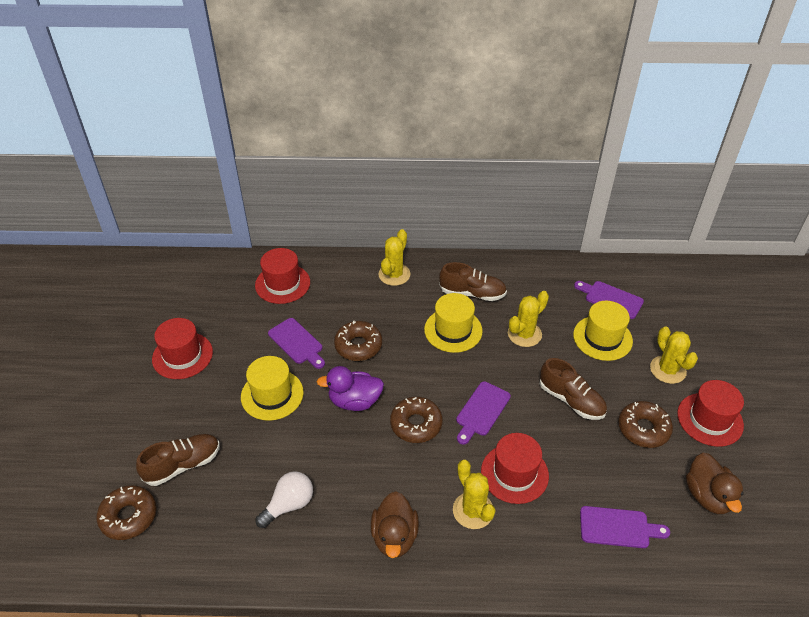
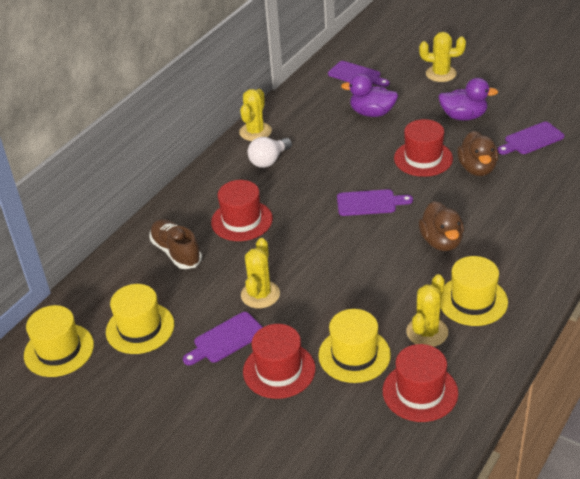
brown donut: [97,485,157,540] [334,321,382,361] [390,397,443,443] [618,401,673,448] = 4 -> none = 0
brown shoe: [136,434,220,486] [439,262,507,301] [539,358,607,420] = 3 -> [149,219,202,269] = 1
purple duck: [317,366,384,411] = 1 -> [341,74,398,117] [438,78,498,121] = 2
yellow hat: [241,356,304,421] [424,293,483,353] [573,301,633,361] = 3 -> [24,305,94,377] [106,284,174,354] [318,309,391,383] [440,256,508,326] = 4

